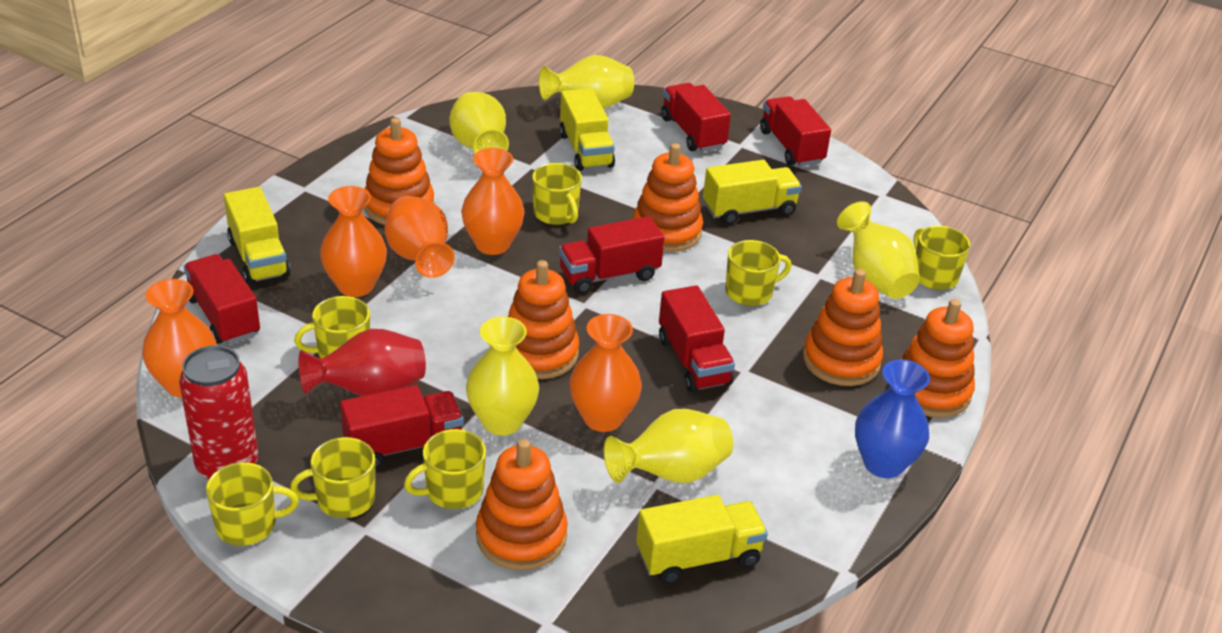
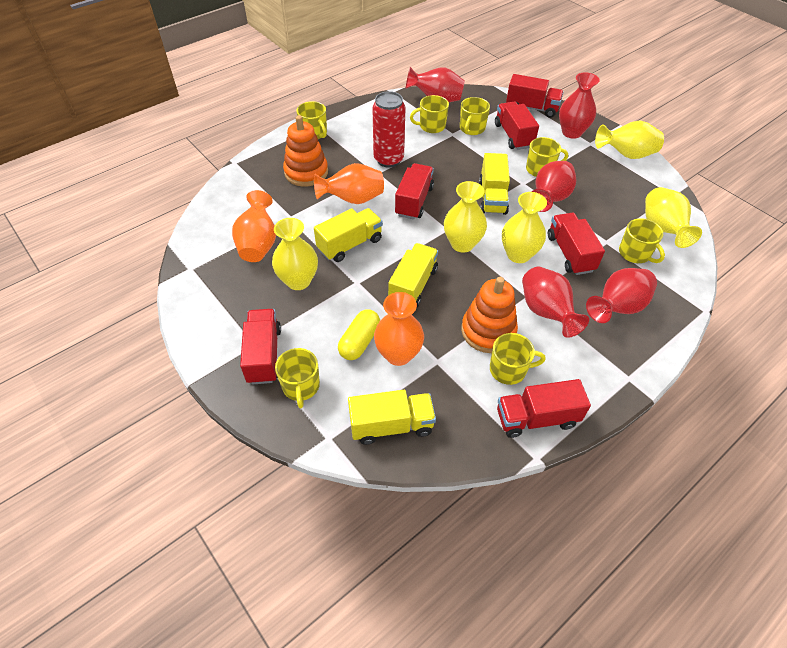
blue vase: [855,359,930,478] = 1 -> none = 0
orange stacking toy: [364,117,435,225] [476,439,568,570] [508,260,579,379] [633,143,703,252] [803,269,883,386] [902,299,975,418] = 6 -> [283,115,328,187] [461,277,518,353] = 2
orange vase: [142,279,217,398] [320,186,387,297] [384,196,455,278] [461,148,525,255] [569,314,642,432] = 5 -> [232,190,276,262] [314,163,384,204] [374,292,424,366] = 3
red vase: [299,329,426,396] = 1 -> [406,67,465,102] [522,266,589,338] [532,161,576,212] [559,72,600,139] [586,268,657,323] = 5
yellow capsule: none = 0 -> [338,309,380,360] = 1

